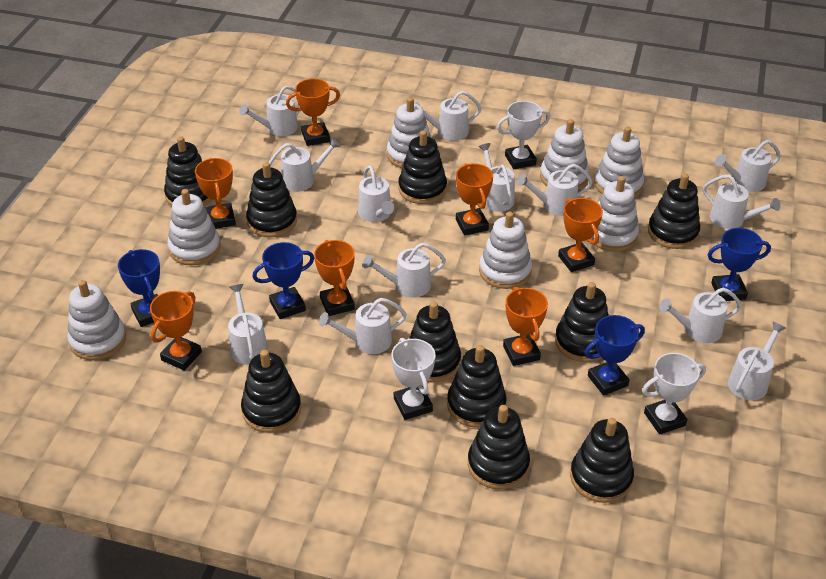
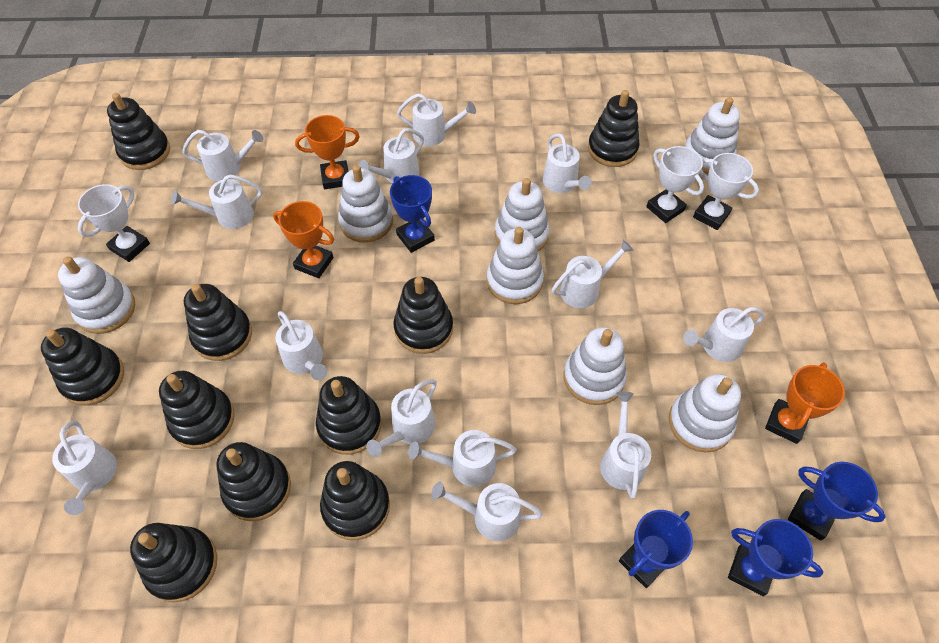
orange trophy: [150,291,202,371] [195,158,236,229] [286,79,340,146] [314,240,355,316] [456,163,493,236] [503,287,548,366] [558,198,603,272] = 7 -> [273,201,334,278] [295,115,360,189] [765,362,845,444] = 3

